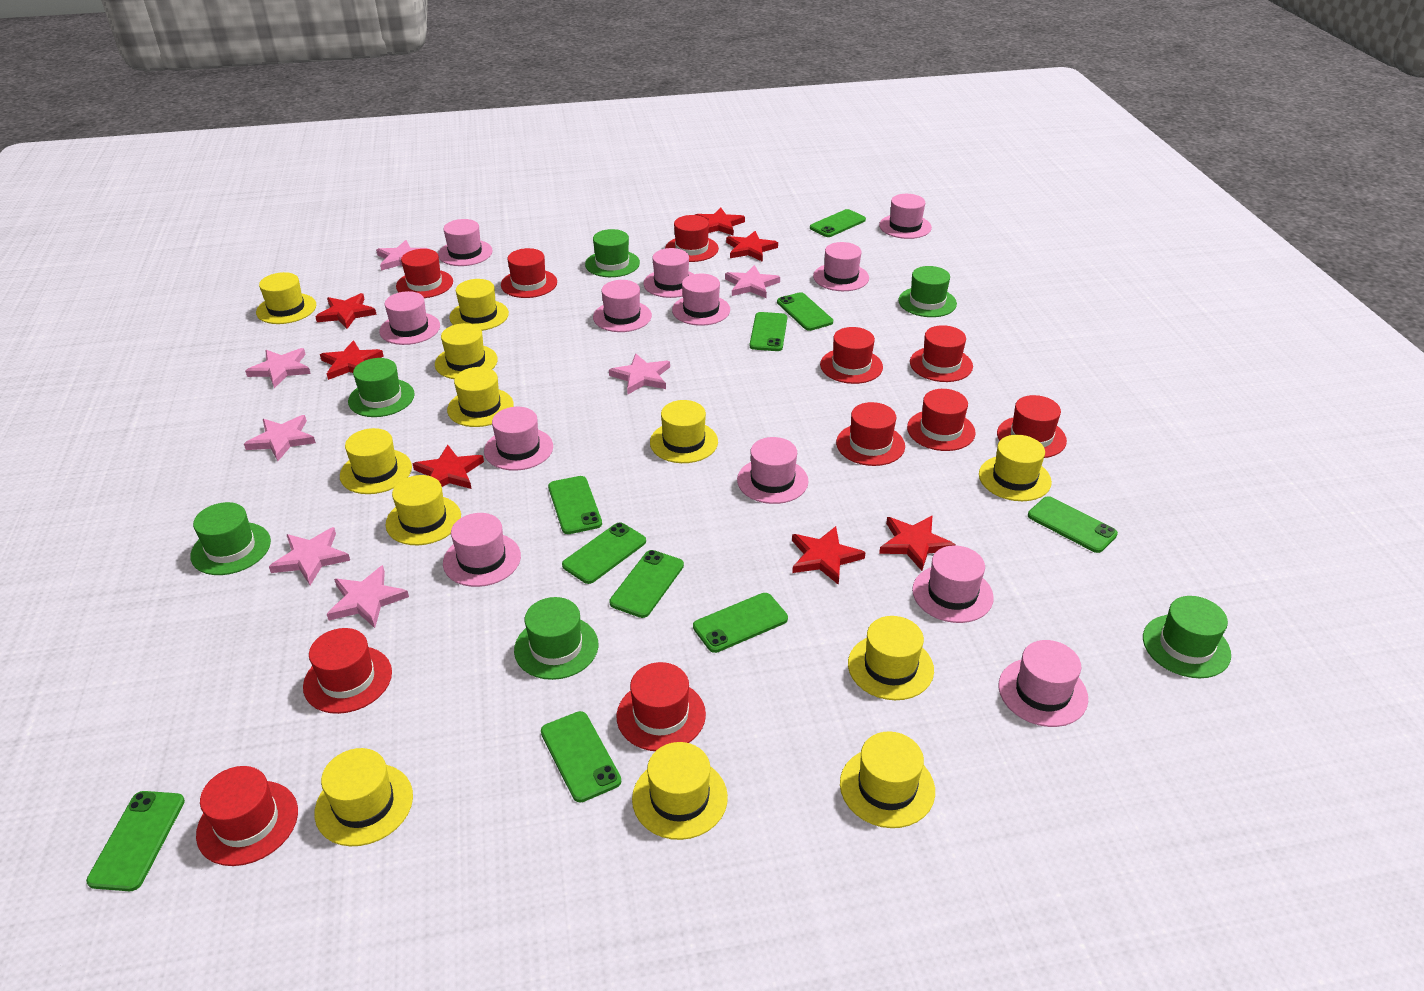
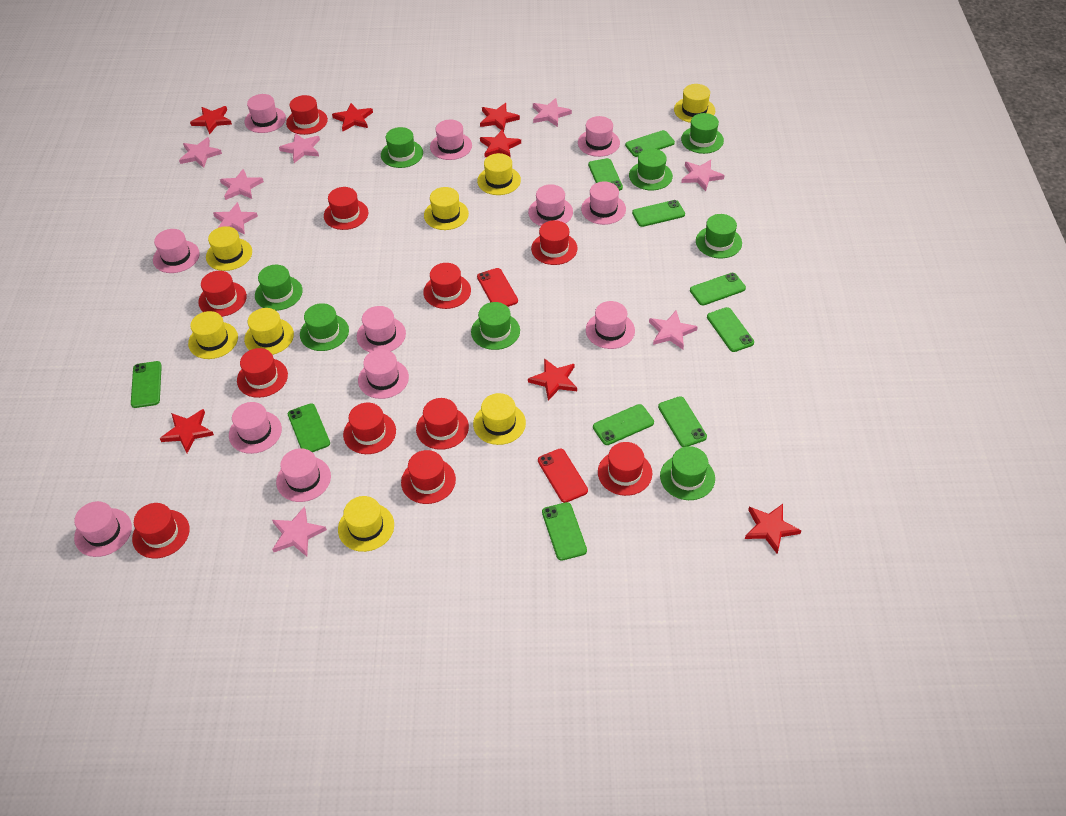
green hat: [190,502,271,575] [348,358,415,417] [514,597,599,680] [585,229,640,277] [898,266,957,317] [1143,596,1231,678] = 6 -> [255,265,303,311] [300,303,349,351] [381,127,423,168] [471,302,520,350] [629,149,673,190] [660,446,715,500] [681,113,724,154] [696,214,742,258] = 8
pink star: [244,415,316,461] [245,348,311,388] [269,527,350,585] [327,565,409,628] [376,240,429,271] [609,353,670,395] [725,265,780,298] = 7 -> [179,137,222,168] [213,202,258,234] [220,169,264,200] [272,506,327,556] [279,133,320,163] [533,98,572,127] [649,311,698,350] [681,160,725,191] = 8
red phone: none = 0 -> [477,268,518,307] [538,449,588,503] = 2
yellow hat: [256,272,316,324] [314,748,413,846] [340,428,412,494] [385,475,461,545] [435,323,498,379] [447,367,514,427] [449,279,509,331] [632,742,728,840] [650,400,718,463] [840,732,935,828] [848,616,934,700] [979,435,1052,501] = 12 -> [188,311,238,359] [206,226,252,271] [244,308,294,355] [338,496,394,552] [424,187,469,230] [473,393,526,445] [477,153,521,195] [674,84,715,123] = 8

